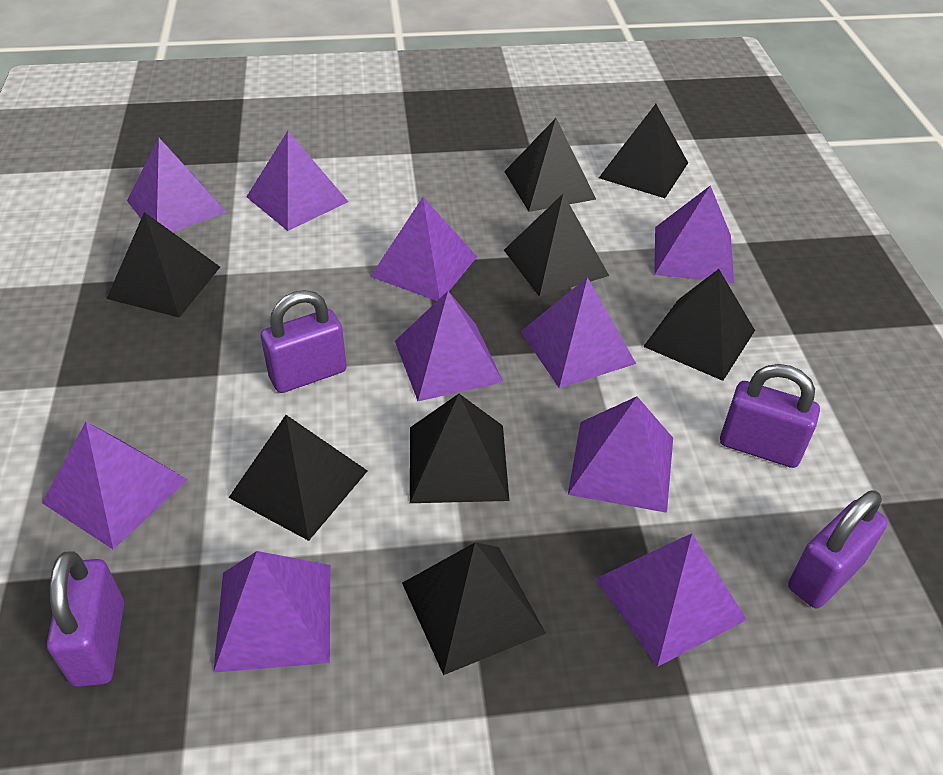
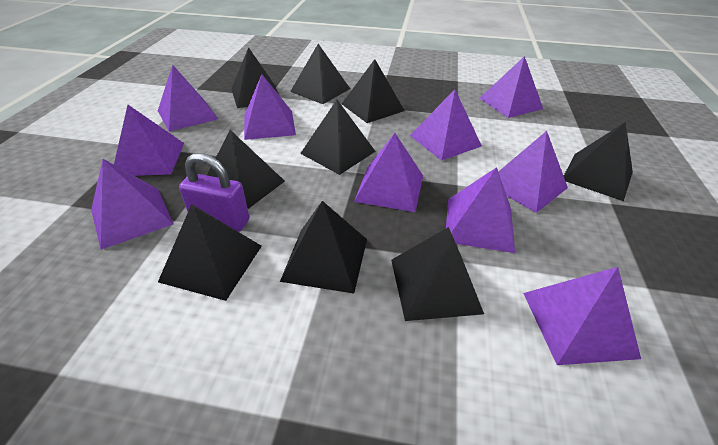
black pyramid: [107,212,220,318] [228,415,367,541] [402,542,546,675] [410,394,509,503] [504,118,596,212] [504,194,609,297] [599,104,688,198] [643,269,755,381] = 8 -> [158,204,262,301] [207,130,285,209] [231,47,280,108] [280,201,367,294] [290,44,350,104] [300,100,376,175] [342,59,404,123] [391,227,484,321] [564,122,633,201] = 9
purple padlock: [47,551,124,687] [261,290,347,393] [720,364,820,468] [788,491,888,609] = 4 -> [179,153,249,232] = 1

